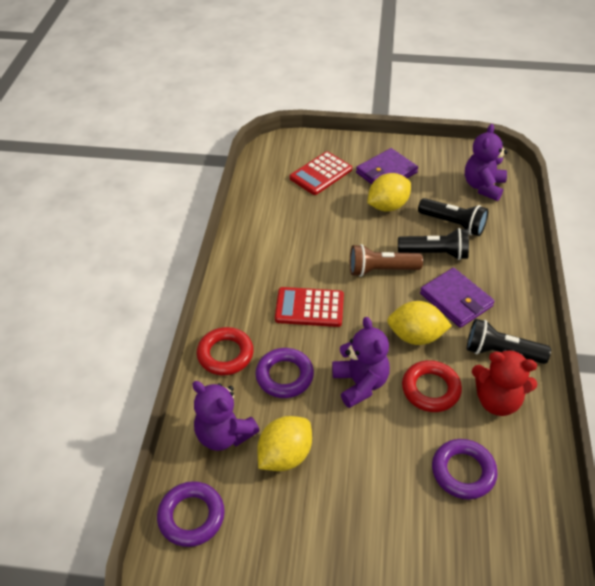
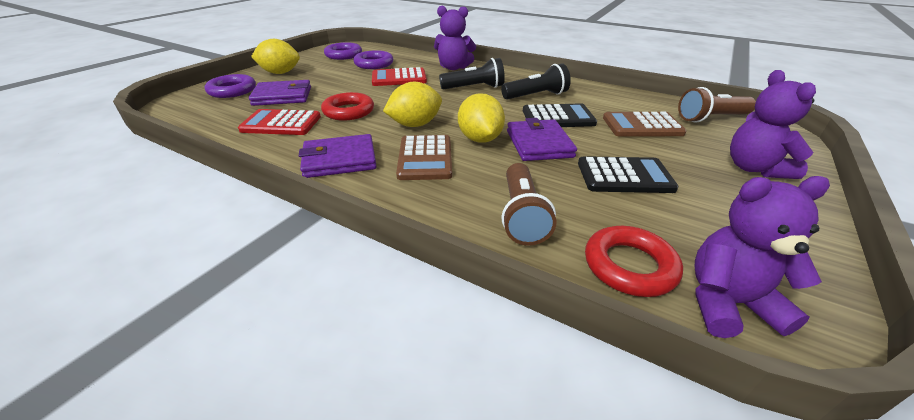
black calculator: none = 0 -> [523,103,597,127] [578,156,679,193] = 2
black flashlight: [398,228,469,260] [418,198,488,236] [467,319,551,364] = 3 -> [439,58,505,90] [501,63,571,100] = 2
brown calculator: none = 0 -> [396,135,452,180] [603,112,687,137] = 2
brown flashlight: [350,244,423,277] = 1 -> [501,163,556,246] [678,87,756,123] = 2
purple wallet: [356,148,418,184] [420,268,494,328] = 2 -> [249,80,311,106] [299,134,377,178] [507,118,577,161] = 3
red teddy bear: [472,349,537,416] = 1 -> none = 0

